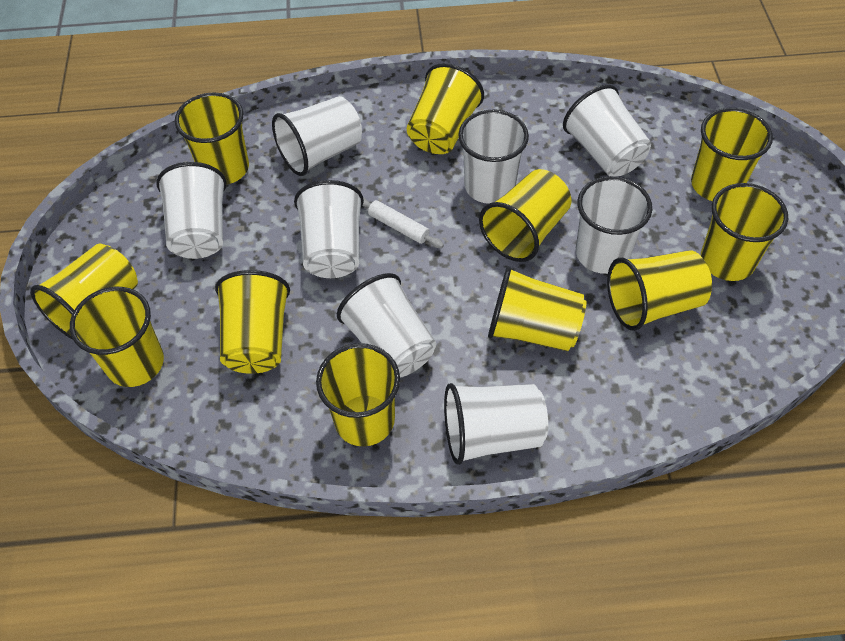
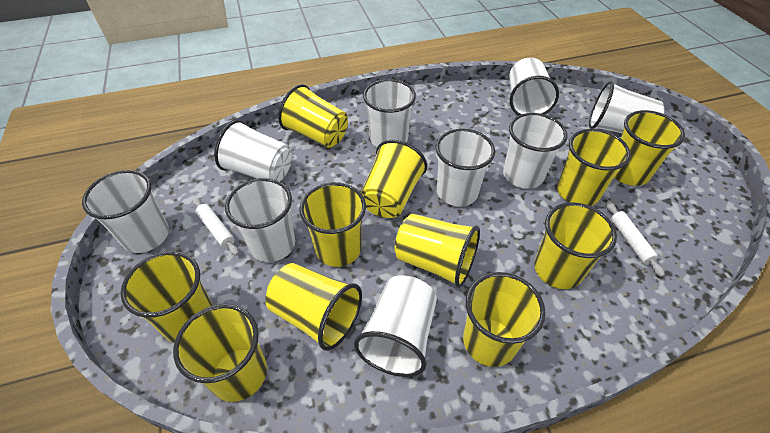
white cup: [156,162,226,259] [272,96,362,176] [294,180,364,278] [337,273,436,378] [444,383,548,465] [458,110,529,204] [563,85,651,176] [576,176,652,274] = 8 -> [82,170,169,253] [214,120,292,181] [225,178,295,262] [354,275,437,377] [363,79,416,147] [436,129,495,207] [503,113,568,189] [509,57,559,116] [589,81,664,133] = 9
white rolling pin: [363,197,444,248] = 1 -> [193,198,239,256] [606,201,665,277] = 2

